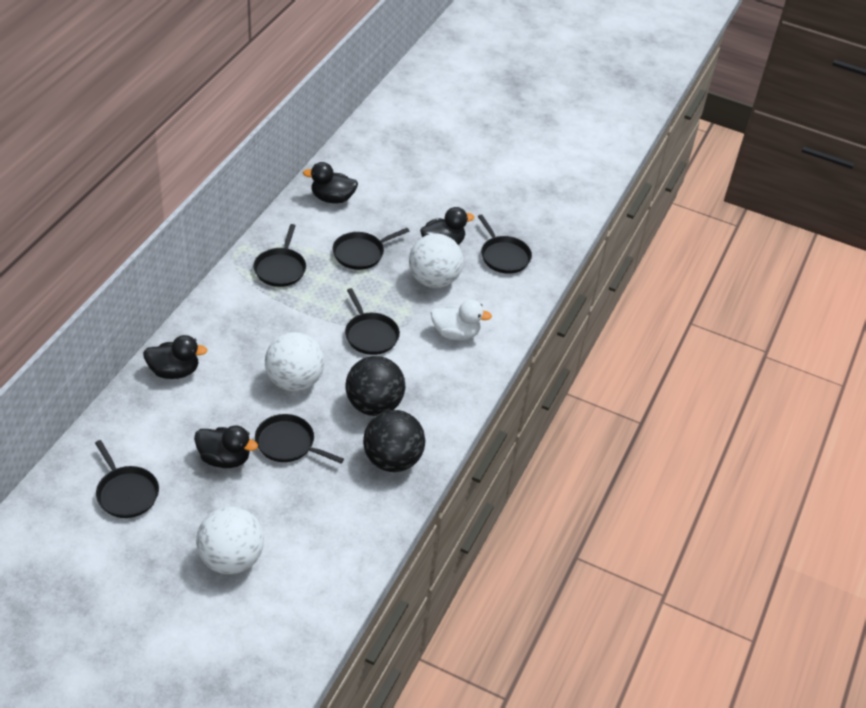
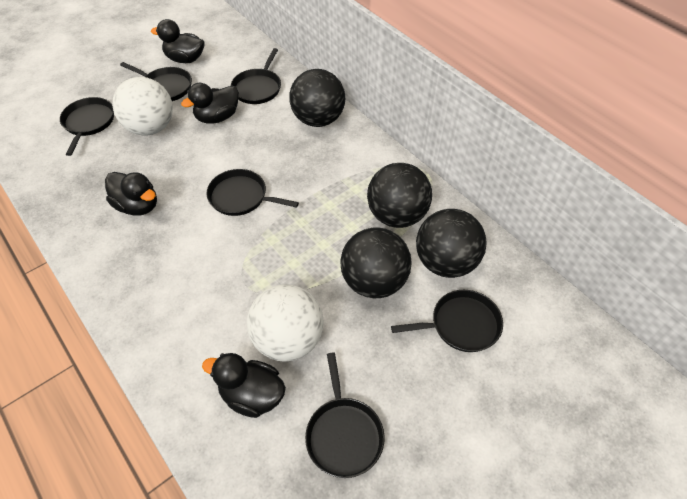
black ball: [346,356,405,416] [363,410,425,472] = 2 -> [289,69,345,127] [340,227,412,298] [367,163,432,228] [416,209,487,278] = 4
white ball: [196,507,264,574] [265,332,324,391] [409,234,463,288] = 3 -> [112,77,173,136] [247,284,324,362] = 2
white duck: [431,300,492,341] = 1 -> none = 0

